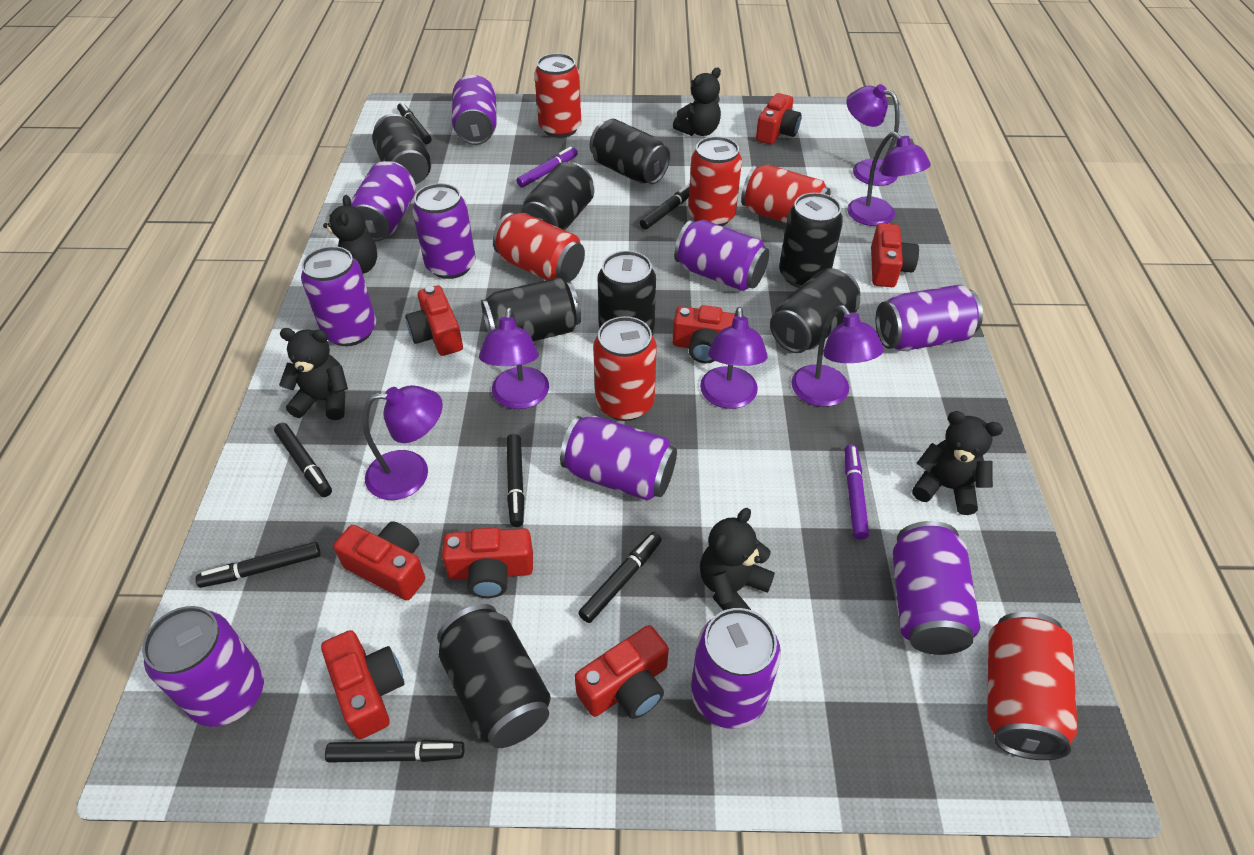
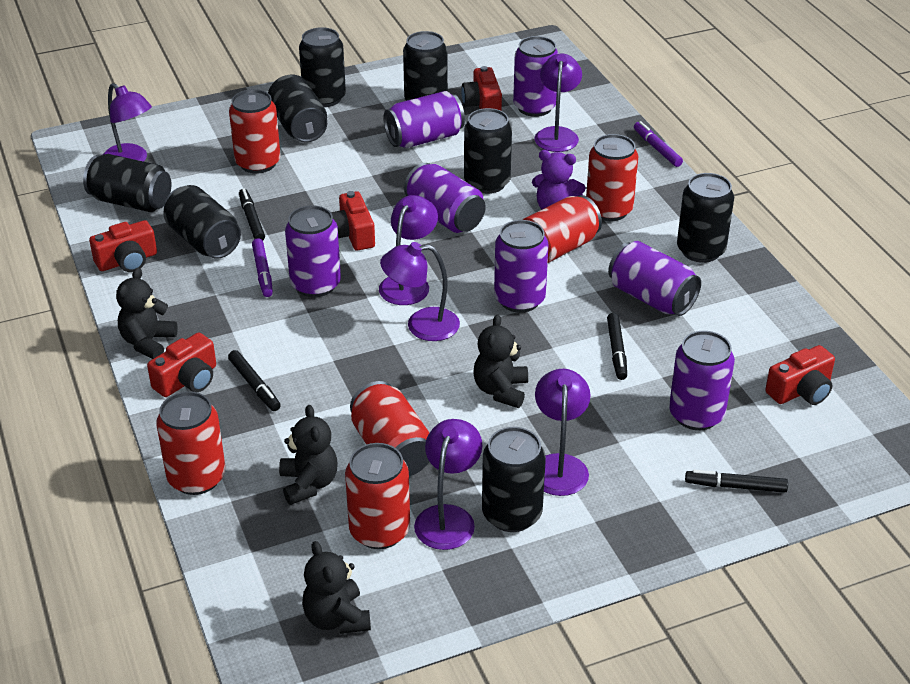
black marker: [196,542,320,588] [274,423,332,497] [325,739,465,763] [397,102,431,144] [506,434,524,527] [578,532,662,623] [640,183,690,230] = 7 -> [228,350,281,411] [239,189,265,241] [607,313,627,380] [685,469,788,493] = 4
black teddy bear: [279,328,348,420] [323,195,377,274] [673,68,721,136] [700,508,775,611] [912,411,1003,515] = 5 -> [116,268,178,359] [279,405,338,505] [302,541,371,634] [473,314,528,408] = 4
purple can: [142,606,264,727] [301,246,376,346] [351,161,416,241] [412,183,476,279] [452,75,497,145] [560,416,677,501] [674,220,769,291] [691,608,781,729] [876,285,983,351] [893,521,980,655] = 10 -> [285,205,341,297] [383,91,465,148] [404,163,486,233] [494,220,548,313] [513,36,559,117] [608,241,701,316] [669,331,735,430] = 7
purple teddy bear: none = 0 -> [532,150,586,209] = 1
red camera: [321,630,404,739] [333,521,425,600] [405,285,463,356] [442,528,533,598] [575,625,669,719] [673,305,745,363] [756,93,802,145] [871,223,919,287] = 8 -> [89,220,157,272] [147,332,216,397] [331,191,375,251] [461,66,502,111] [765,345,835,405] = 5

